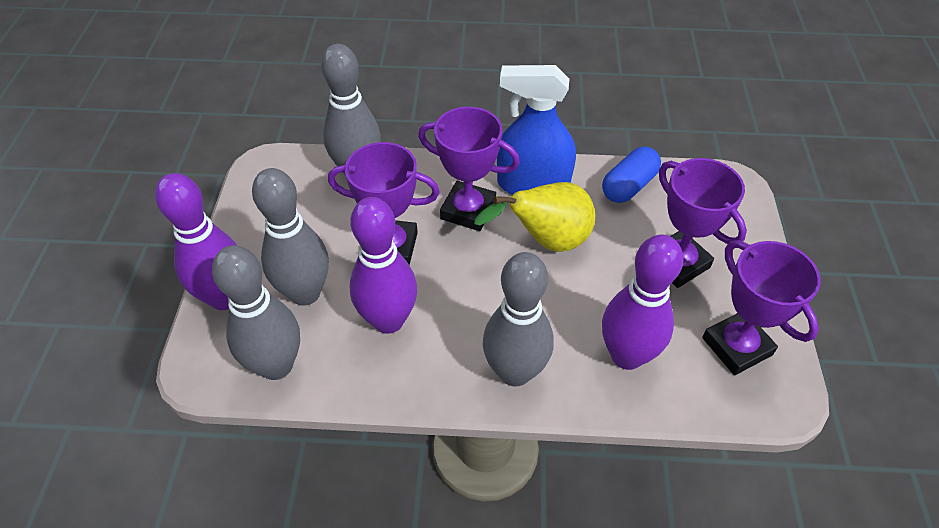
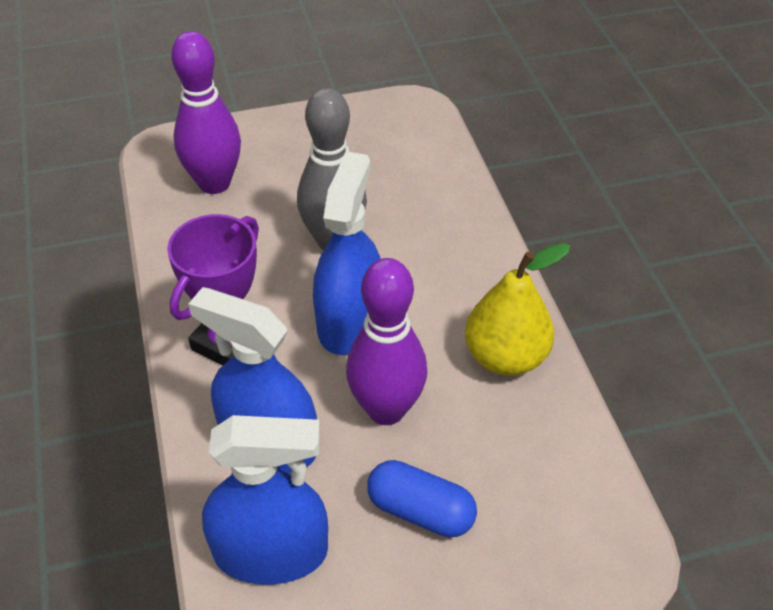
blue spray bottle: [497,65,576,195] = 1 -> [188,287,317,473] [202,415,328,585] [313,151,381,355] = 3
grey bowling pin: [212,245,300,380] [252,168,329,306] [321,44,381,176] [483,252,553,387] = 4 -> [297,88,367,251] = 1
purple bowling pin: [155,173,238,310] [349,197,417,334] [602,235,684,370] = 3 -> [171,31,241,194] [346,258,427,425] = 2
purple trophy: [328,142,440,265] [418,107,520,231] [659,158,747,288] [702,240,821,375] = 4 -> [167,214,259,366] = 1

